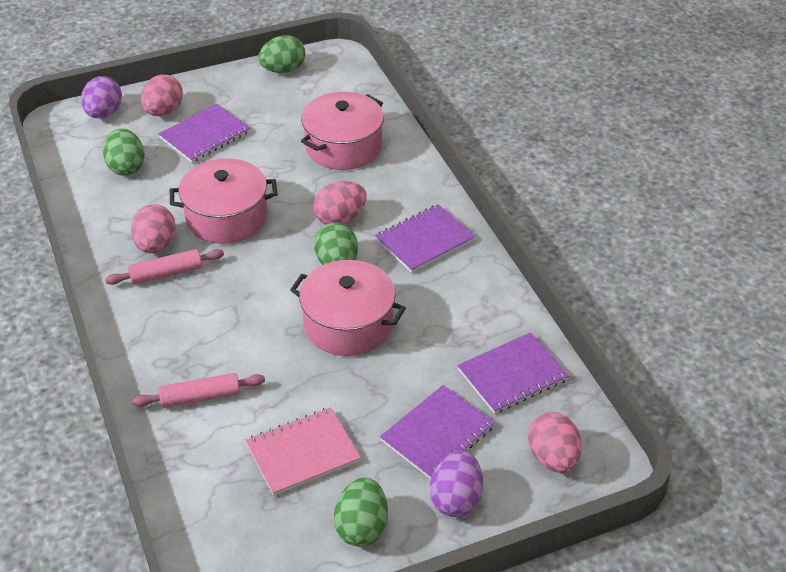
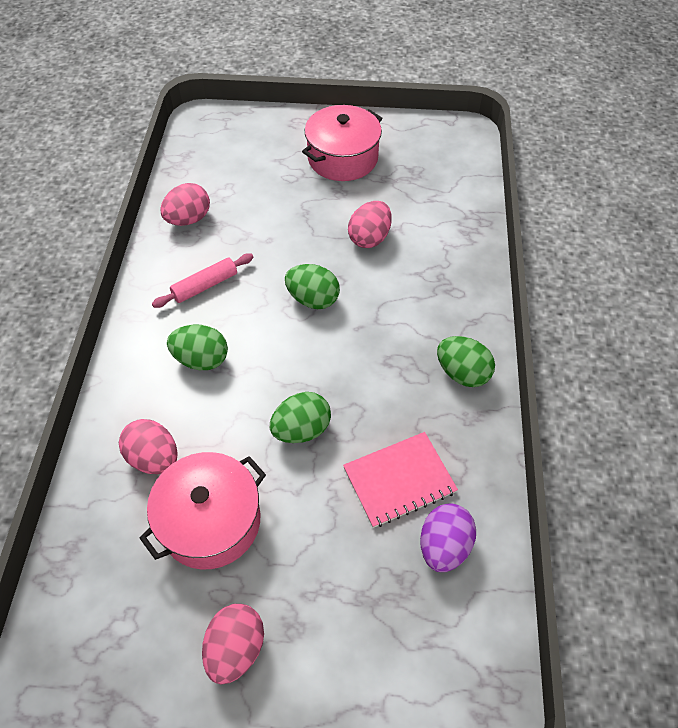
pink pot: [170,158,277,244] [290,260,406,356] [301,92,384,170] = 3 -> [140,452,266,570] [302,105,383,181] = 2
pink rolling pin: [105,249,224,285] [133,373,265,408] = 2 -> [152,254,253,308] = 1
purple egg: [81,76,122,118] [430,450,483,517] = 2 -> [420,503,476,572] = 1
purple notebook: [158,104,250,163] [375,204,475,273] [380,385,495,479] [457,332,569,414] = 4 -> none = 0

